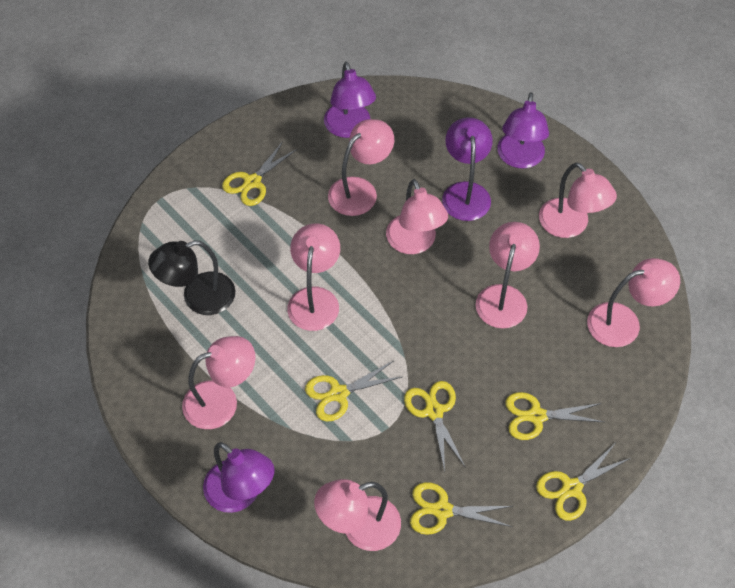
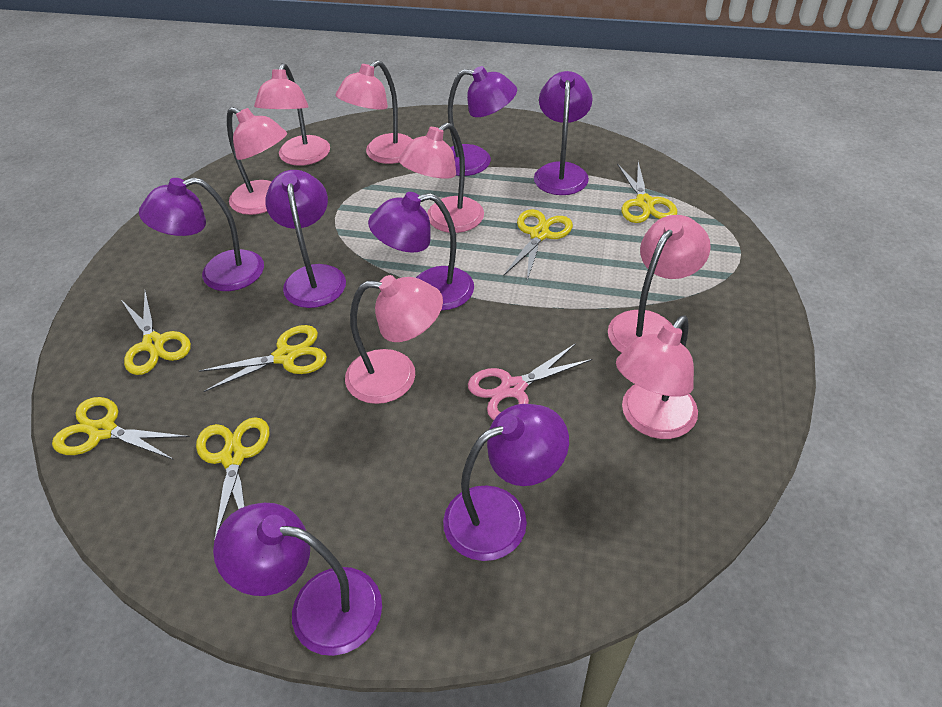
black lamp: [148,240,235,315] = 1 -> none = 0
pink lamp: [182,336,256,429] [287,223,340,331] [314,479,401,551] [328,119,394,216] [386,179,448,254] [476,222,540,329] [539,162,617,238] [587,258,680,347] = 8 -> [227,107,287,215] [254,63,330,166] [335,60,413,164] [345,275,443,404] [399,123,484,233] [608,215,711,353] [616,315,698,439] = 7
pink scissors: none = 0 -> [468,343,593,420] = 1
purple lamp: [203,442,275,513] [324,62,376,138] [442,117,493,221] [497,92,549,168] = 4 -> [139,177,264,291] [213,503,382,656] [265,170,346,308] [368,192,474,310] [443,404,569,561] [448,66,517,176] [534,71,593,195] = 7

